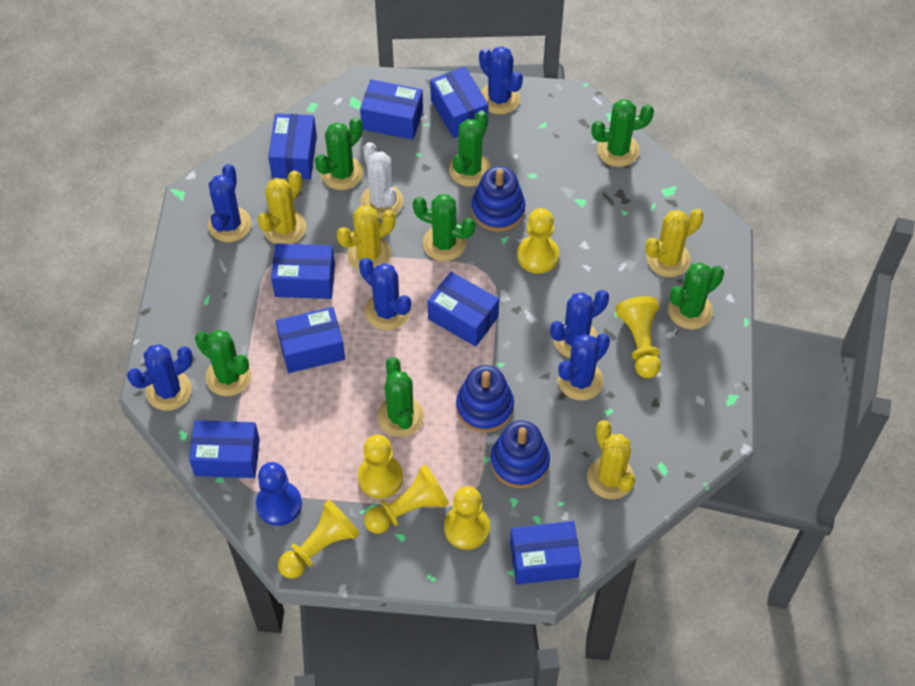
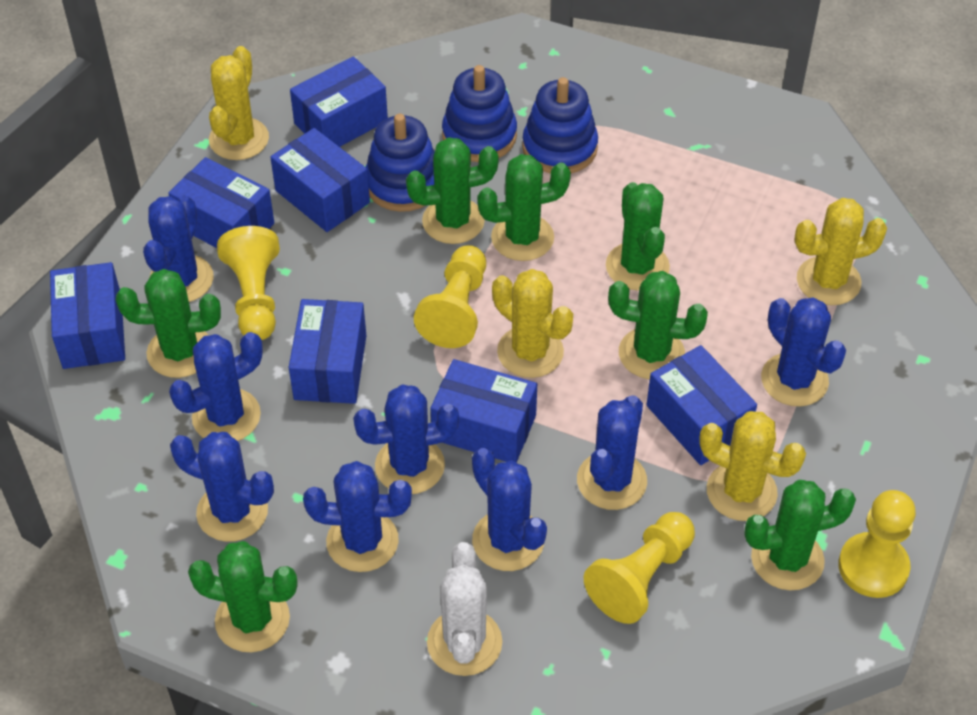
blue box: [189,420,260,478] [268,113,317,179] [271,243,335,299] [276,307,345,373] [360,79,423,140] [428,272,499,347] [430,66,489,138] [510,521,581,585] = 8 -> [50,262,125,369] [168,157,274,248] [270,128,370,232] [289,299,366,404] [290,57,388,147] [430,359,537,463] [647,345,757,465] = 7
blue cactus: [127,344,193,411] [208,164,251,242] [359,258,411,330] [479,46,523,114] [550,290,609,358] [558,334,610,401] = 6 -> [143,195,213,302] [169,332,263,441] [170,432,274,542] [303,461,412,572] [353,384,459,494] [472,448,547,571] [577,395,647,510] [761,297,846,407] = 8
blue pawn: [256,462,302,526] = 1 -> none = 0
yellow pawn: [278,500,360,579] [358,435,403,498] [364,464,449,534] [444,486,490,550] [517,208,559,274] [615,296,661,378] = 6 -> [217,226,280,340] [414,245,486,348] [584,512,695,624] [838,490,916,598] = 4

